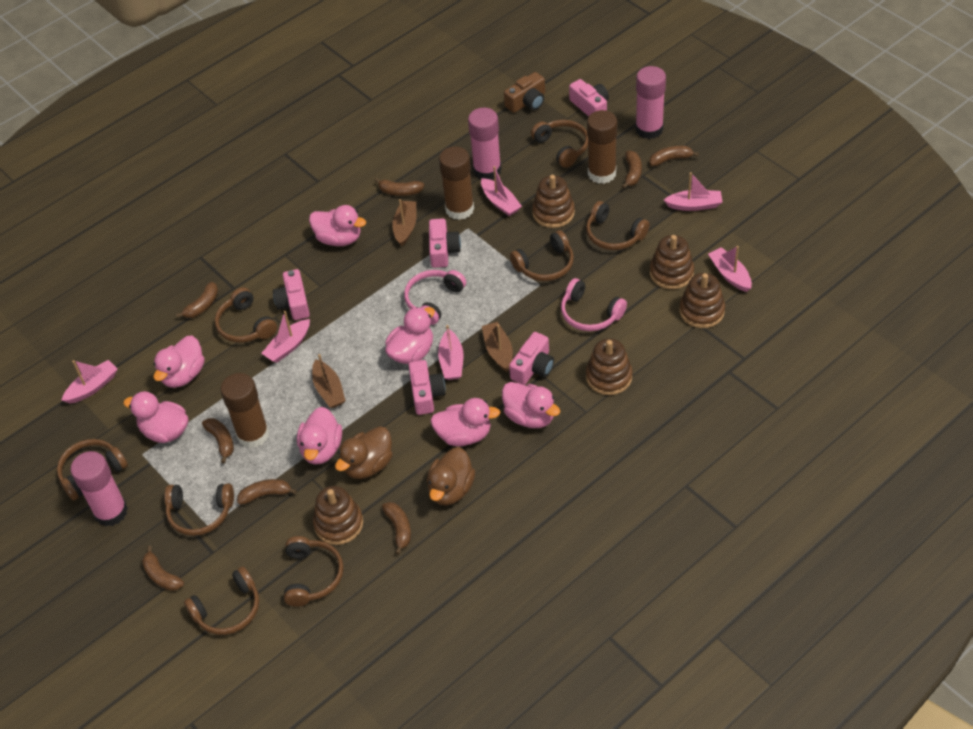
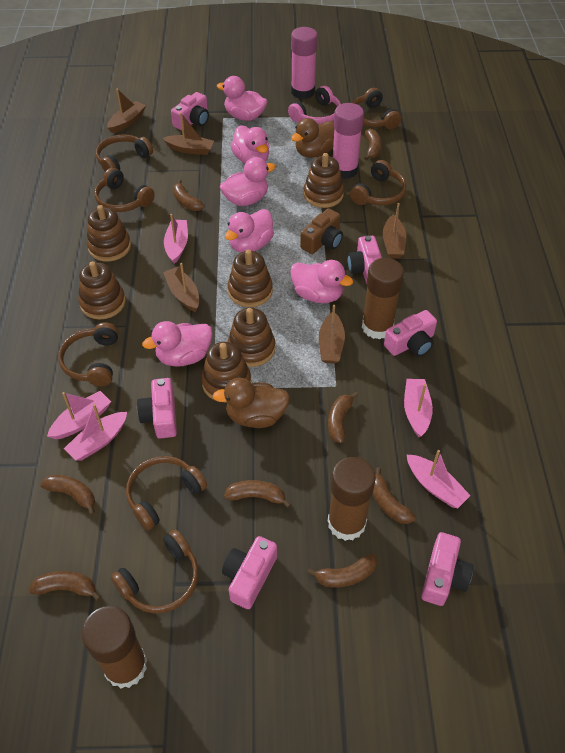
brown boat: [312,354,345,408] [392,199,417,246] [482,322,513,372] = 3 -> [107,89,146,133] [163,113,214,155] [163,263,199,312] [319,305,345,364] [383,203,406,258] = 5
brown headphones: [57,439,128,500] [164,484,234,536] [184,567,259,635] [215,287,277,343] [284,536,344,607] [510,230,574,281] [531,120,588,168] [586,201,650,250] = 8 -> [58,322,119,387] [94,167,155,212] [96,134,153,172] [111,530,199,613] [126,456,207,530] [350,160,407,205] [352,88,401,129] = 7
brown stacking toy: [313,486,363,545] [532,175,575,228] [586,338,632,395] [650,235,694,289] [679,273,725,328] = 5 -> [78,261,126,319] [87,205,131,262] [201,342,251,401] [228,249,273,307] [228,308,275,367] [304,153,344,208] = 6
pink boat: [62,360,118,403] [261,311,310,363] [438,325,464,380] [481,166,522,216] [664,172,723,211] [708,246,752,292] = 6 -> [47,391,111,439] [64,404,127,461] [164,214,188,264] [404,379,433,437] [406,450,471,508] = 5
pink camera: [273,269,310,320] [408,360,446,415] [429,218,461,268] [509,332,554,385] [569,79,609,116] = 5 -> [137,378,177,439] [171,92,209,130] [222,536,277,609] [348,236,382,284] [384,310,437,357] [421,532,473,606] = 6
pink duck: [123,391,188,443] [153,336,205,388] [297,407,342,465] [309,205,366,246] [385,307,435,364] [430,398,500,446] [502,382,560,428] = 7 -> [142,321,213,367] [217,76,268,121] [220,157,276,206] [225,209,274,253] [230,125,269,164] [290,260,353,304] = 6
pink glue stick: [71,451,128,526] [468,108,502,179] [635,66,666,139] = 3 -> [291,27,318,99] [333,103,364,179] = 2
pink headphones: [404,270,466,325] [561,278,627,331] = 2 -> [288,86,341,124] = 1

